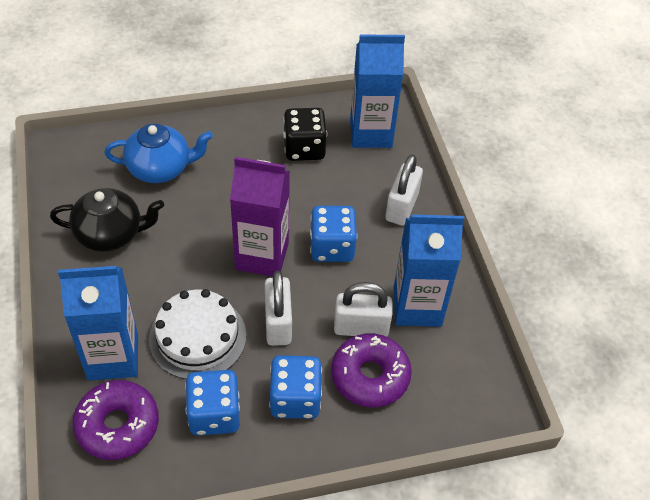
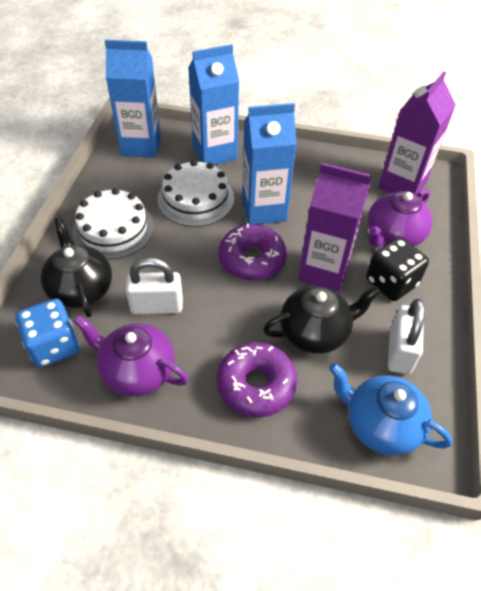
black teapot: [50,188,164,252] = 1 -> [40,217,112,317] [263,286,381,354] = 2
blue dice: [185,370,240,436] [269,355,322,419] [310,206,357,262] = 3 -> [16,298,79,367] = 1
purple carton: [230,157,290,276] = 1 -> [298,162,372,292] [378,71,456,195] = 2
purple teapot: none = 0 -> [73,315,188,397] [368,189,432,247] = 2
white cake: [149,289,246,379] = 1 -> [72,188,154,260] [157,160,234,227] = 2
white padlock: [265,271,292,346] [334,282,393,337] [385,154,423,226] = 3 -> [125,258,183,315] [388,299,425,374] = 2

